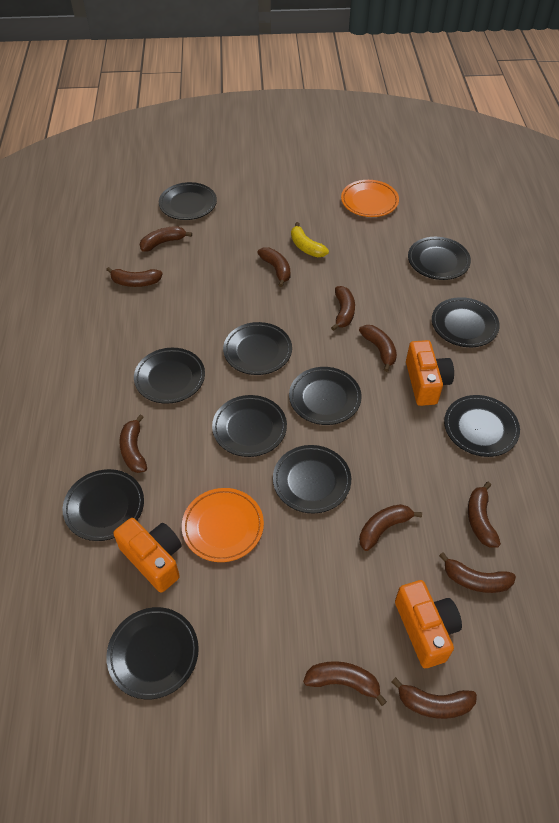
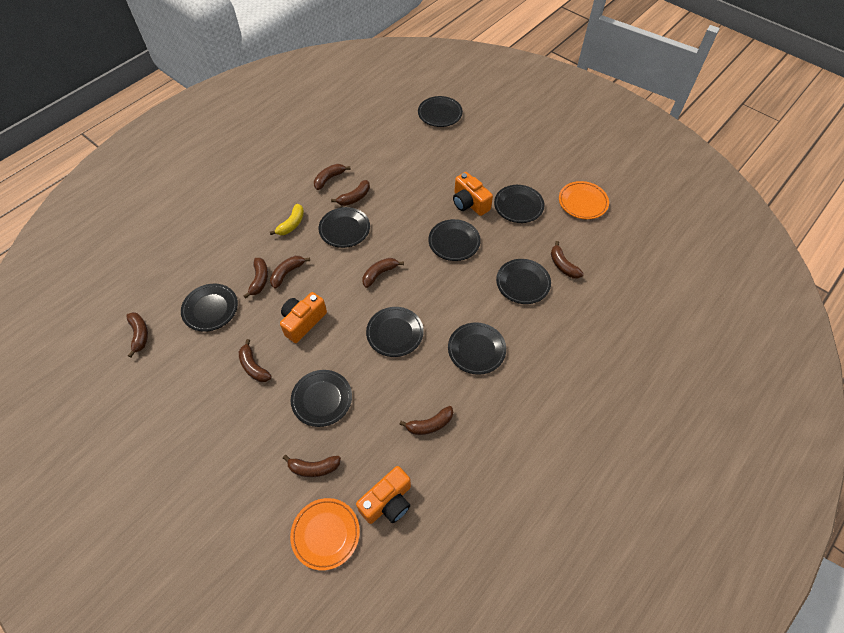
black plate: [63,469,144,541] [106,607,199,699] [134,348,205,404] [159,182,217,220] [212,395,287,457] [223,322,292,375] [273,445,351,513] [289,367,362,425] [408,237,471,280] [432,297,500,347] [444,395,520,457] = 11 -> [181,284,238,332] [291,370,352,427] [319,207,370,248] [366,307,424,357] [418,96,463,127] [428,219,481,261] [448,322,506,375] [494,185,545,223] [496,259,551,304] = 9
brown banana: [106,267,163,287] [119,414,147,473] [140,226,192,252] [257,247,290,287] [303,661,387,706] [331,286,355,331] [359,325,397,372] [359,504,422,551] [392,677,477,719] [439,553,516,593] [468,482,501,548] = 11 -> [126,312,148,357] [239,339,272,382] [244,258,268,298] [270,256,310,289] [283,455,341,477] [314,164,350,190] [331,180,370,206] [362,258,404,288] [399,406,453,435] [551,241,584,279] = 10

